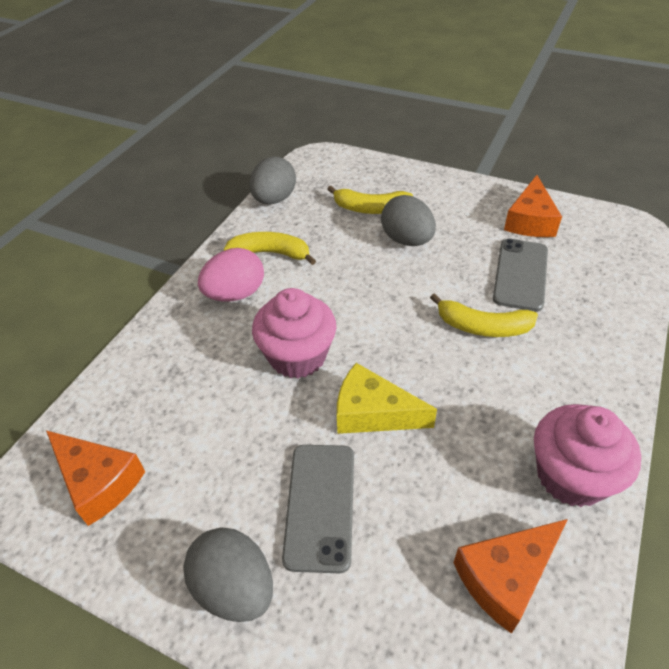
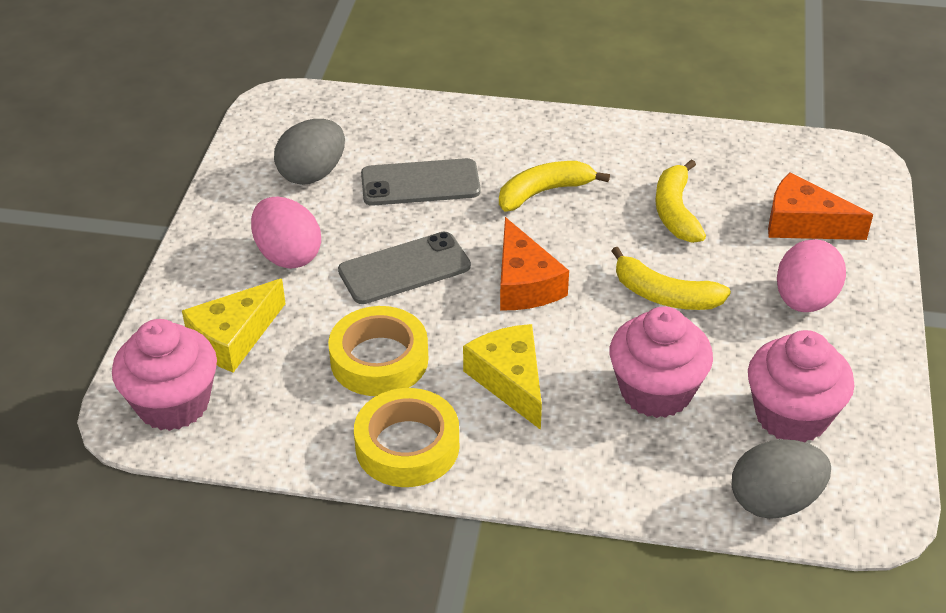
grey egg: [183,528,273,622] [249,157,296,205] [381,195,436,246] = 3 -> [274,119,345,185] [732,439,831,519] = 2
orange cheese: [46,431,145,526] [453,519,568,634] [504,175,562,237] = 3 -> [500,217,569,310] [768,172,873,240] = 2
pink cupcake: [252,288,336,378] [534,404,641,507] = 2 -> [112,319,217,431] [609,306,713,418] [748,330,854,442] = 3
pink egg: [198,248,264,302] = 1 -> [251,197,321,269] [777,239,846,312] = 2
yellow cheese: [337,363,437,434] = 1 -> [182,279,286,372] [463,324,542,430] = 2
yellow tape: none = 0 -> [328,306,428,396] [354,388,459,487] = 2

